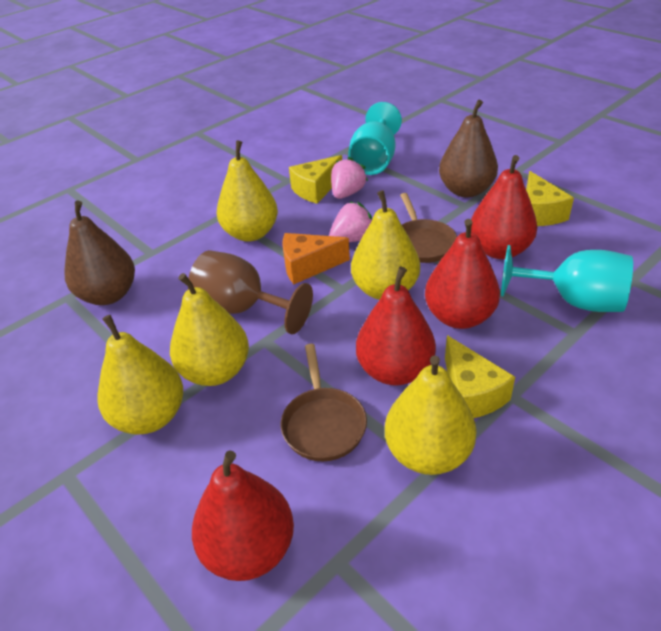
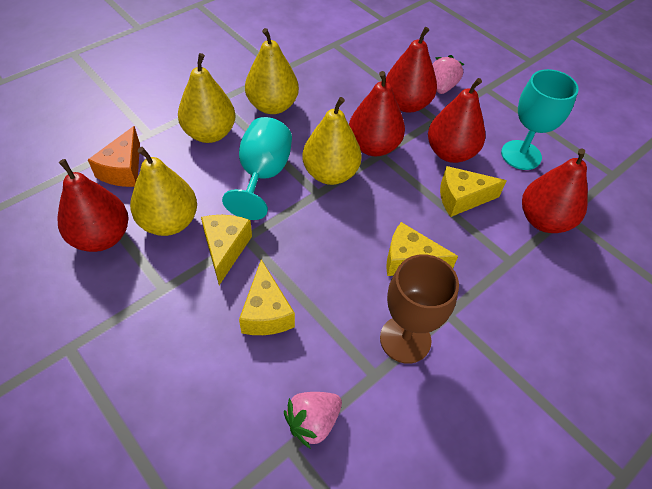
brown pan: [281,344,367,461] [400,193,457,263] = 2 -> none = 0
brown pear: [64,201,135,305] [439,100,498,198] = 2 -> none = 0
red pear: [192,450,294,581] [356,267,436,386] [425,219,500,329] [471,155,537,259] = 4 -> [57,159,129,252] [349,71,405,156] [385,27,437,113] [428,78,485,163] [522,149,588,233] = 5
yellow cheese: [289,155,342,204] [445,335,515,418] [526,171,574,226] = 3 -> [201,215,252,285] [239,259,295,335] [386,222,458,276] [440,166,507,217] = 4
yellow pear: [97,315,183,435] [170,273,249,386] [217,141,278,242] [351,190,420,300] [385,355,476,475] = 5 -> [130,147,197,236] [178,53,236,143] [245,28,299,114] [302,97,362,185] = 4

